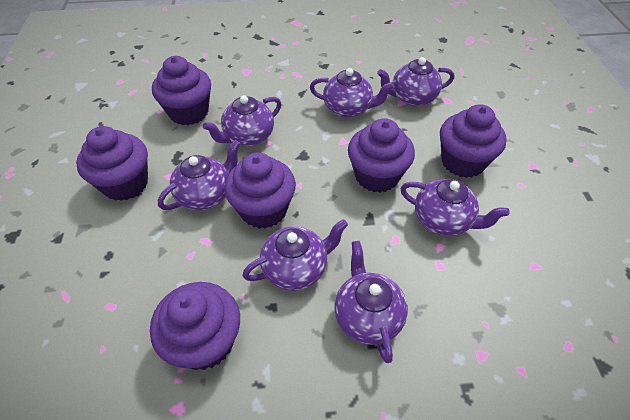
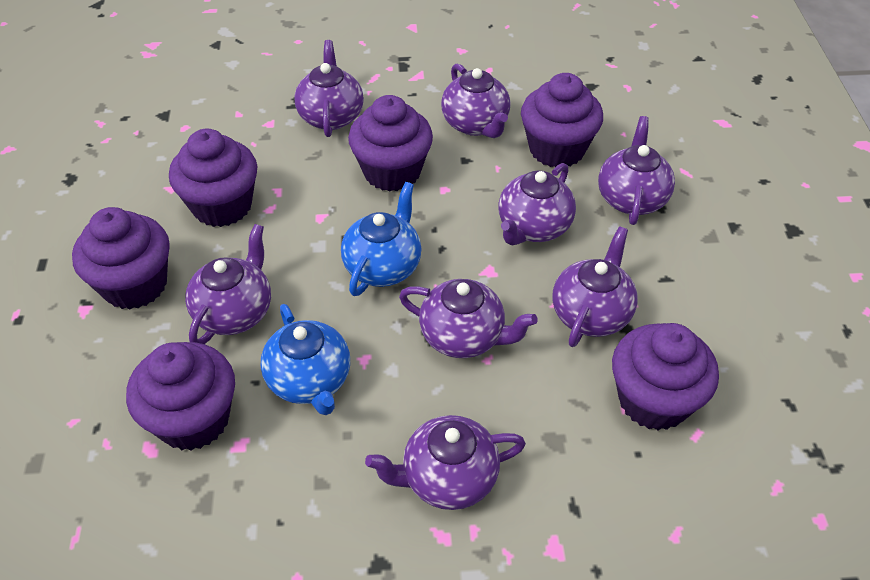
blue teapot: none = 0 -> [261,304,350,415] [341,182,422,296] = 2
purple teapot: [158,140,240,210] [203,95,281,146] [242,219,348,291] [310,68,394,118] [334,241,408,363] [377,57,454,106] [400,179,509,236] = 7 -> [185,224,271,344] [294,40,364,137] [365,415,526,510] [399,279,538,358] [441,63,511,138] [498,163,576,245] [552,226,638,347] [598,116,675,225] = 8

